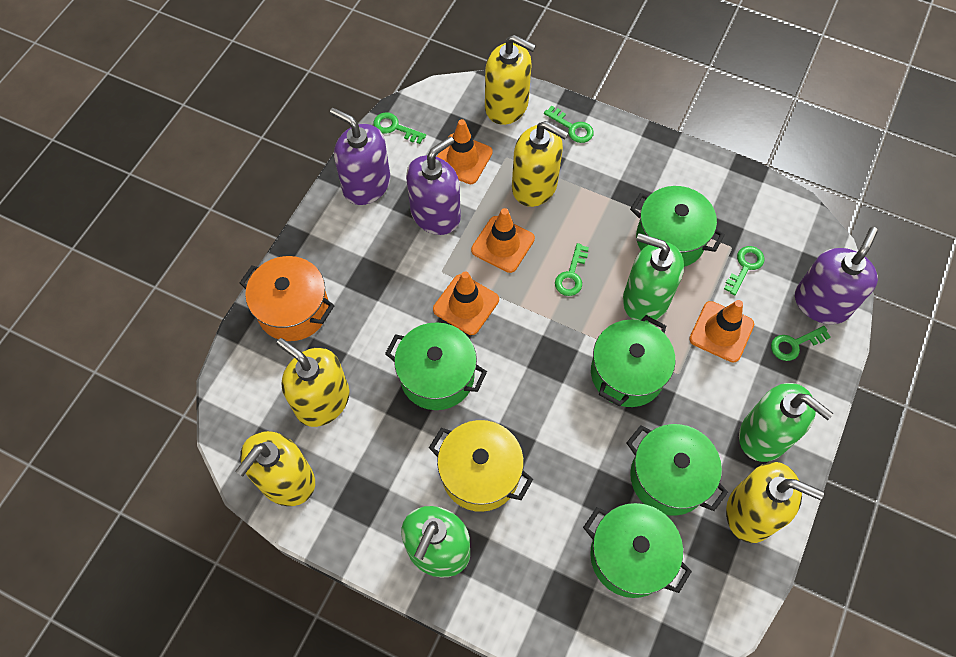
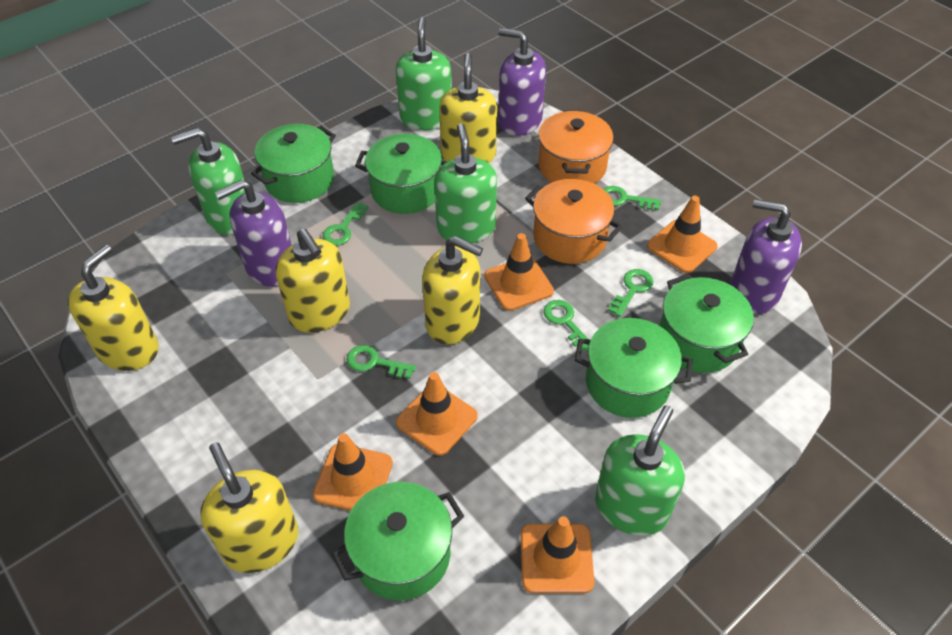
green soap dispenser: [401,506,470,578] [623,233,684,323] [739,383,833,462] = 3 -> [171,128,245,235] [396,17,452,130] [434,123,497,243] [595,405,685,536] = 4
orange pot: [240,256,335,341] = 1 -> [525,179,622,264] [538,110,614,184] = 2
orange traffic cone: [433,271,499,335] [437,119,493,184] [471,208,535,273] [689,300,754,363] = 4 -> [313,433,393,511] [396,372,478,456] [484,233,554,311] [521,516,594,593] [647,196,718,273] = 5
yellow pot: [429,420,533,512] = 1 -> none = 0

